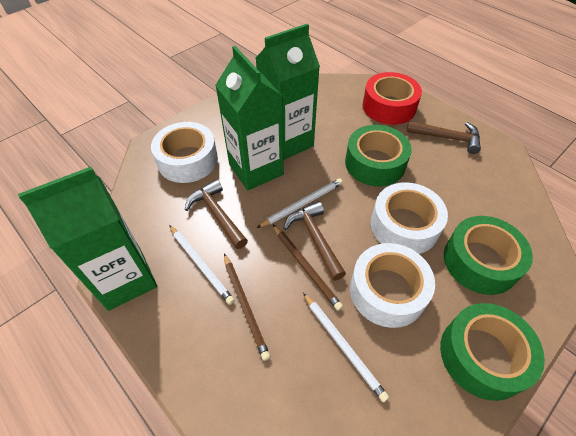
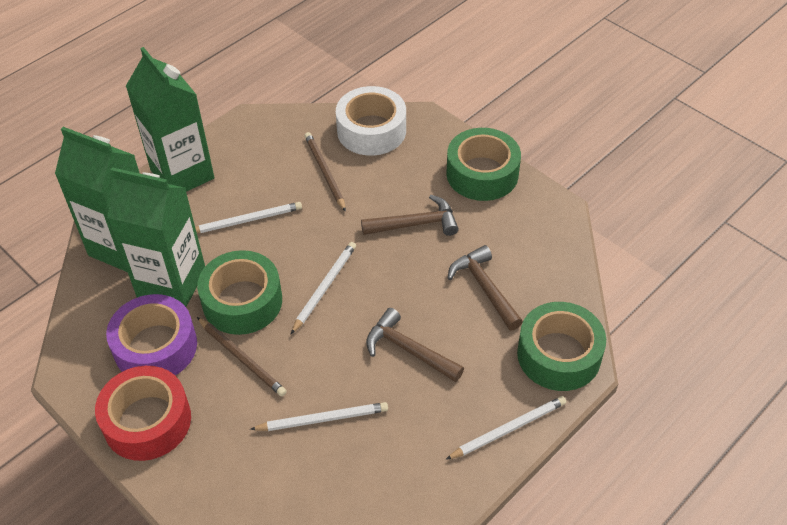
purple tape: none = 0 -> [106,294,197,375] = 1
white pencil: [169,225,235,305] [257,179,343,228] [303,293,389,402] = 3 -> [195,202,302,233] [250,402,388,431] [291,242,356,334] [445,396,566,460] = 4
white tape: [151,122,218,183] [350,243,435,328] [371,182,448,254] = 3 -> [336,86,406,156] = 1

